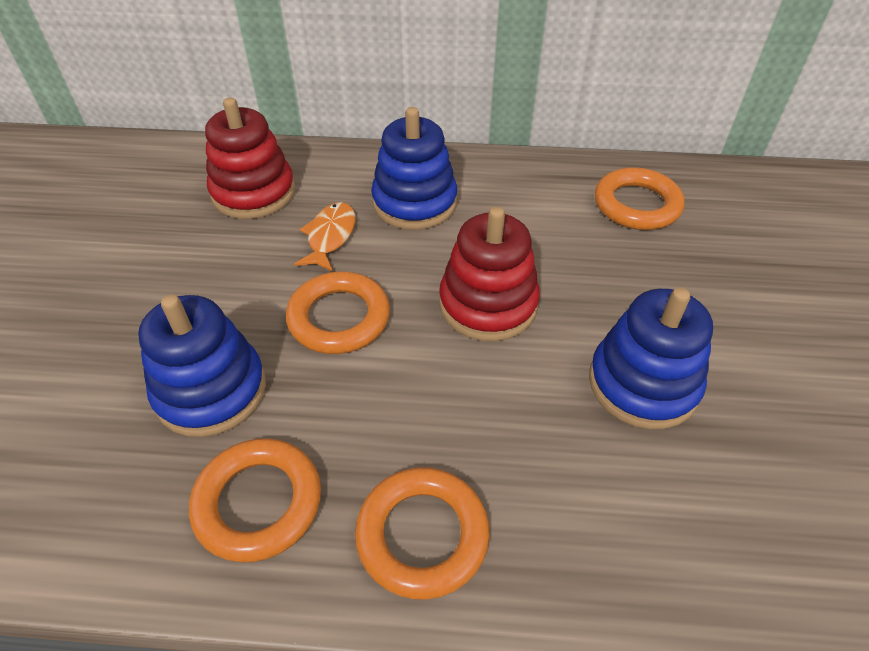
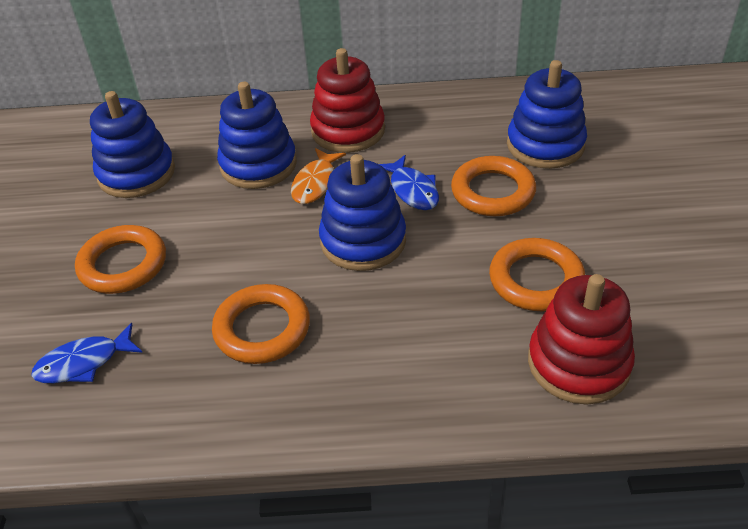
blue fish: none = 0 -> [31,323,143,383] [379,155,439,210] = 2
blue stacking toy: [138,294,266,437] [371,107,457,230] [589,287,713,429] = 3 -> [90,91,175,198] [217,82,297,189] [319,154,406,271] [507,60,587,169] = 4

